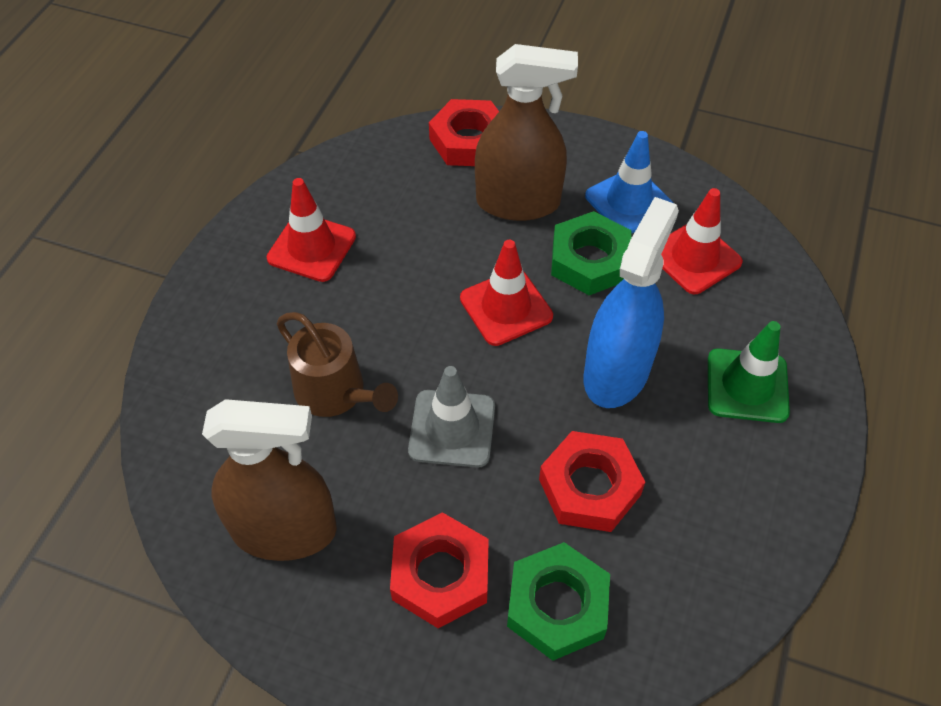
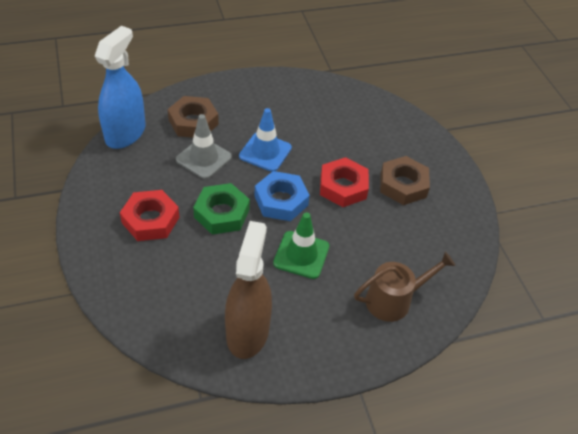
blue nut: none = 0 -> [254,171,310,221] = 1
brown nut: none = 0 -> [168,96,219,138] [380,156,430,205] = 2
brown spray bottle: [202,399,337,561] [475,44,578,221] = 2 -> [225,221,272,359] = 1
green nut: [507,542,610,661] [551,211,632,295] = 2 -> [193,183,250,235] = 1
red nut: [390,512,489,628] [429,99,499,166] [539,431,645,532] = 3 -> [120,190,179,241] [320,157,369,207] = 2
red traffic cone: [267,178,356,282] [460,240,553,346] [661,188,743,294] = 3 -> none = 0

